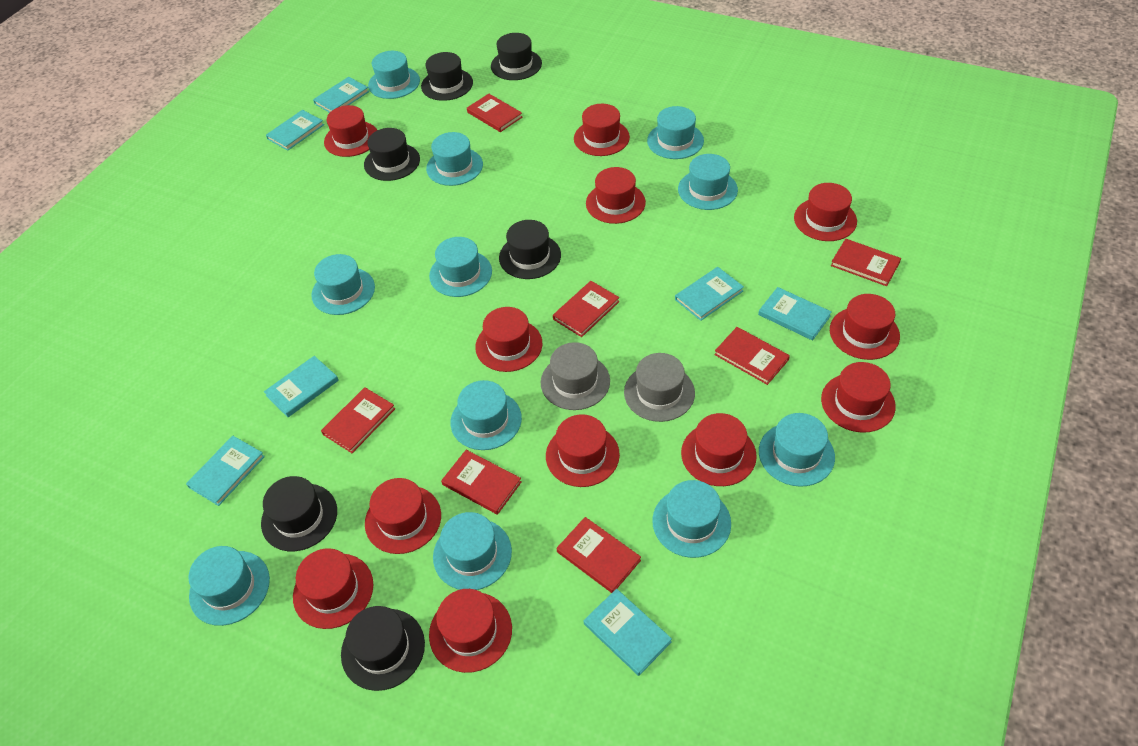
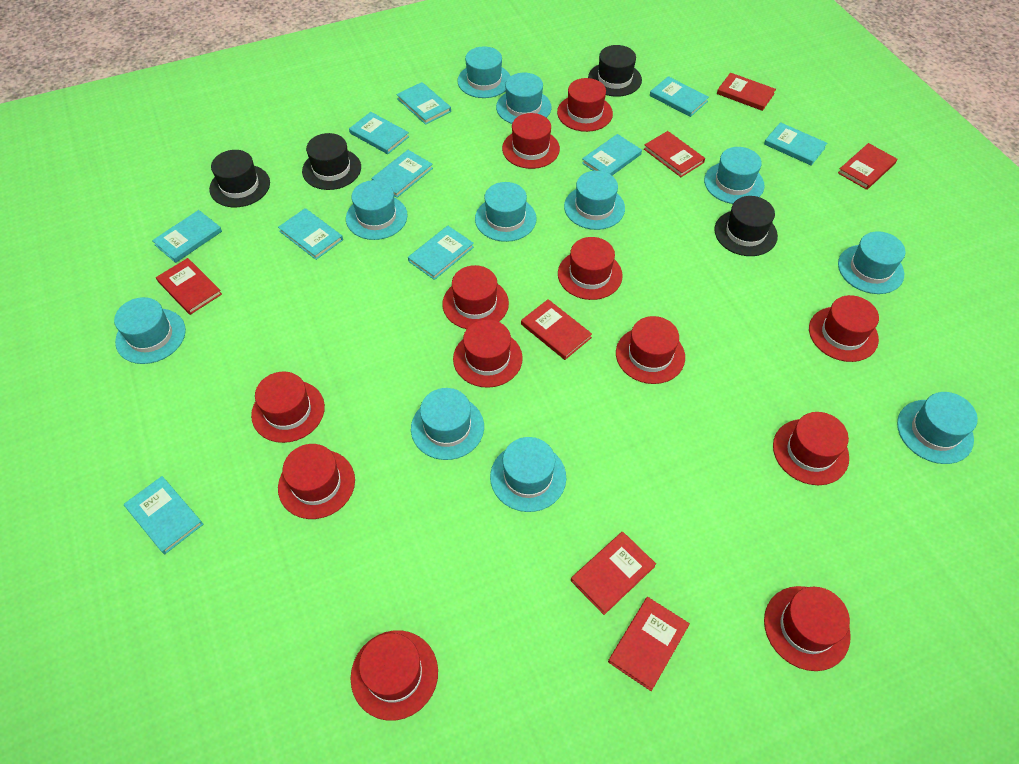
black hat: [261,476,337,551] [341,606,425,691] [364,128,420,181] [421,52,473,101] [491,33,542,80] [499,220,561,279] = 6 -> [209,150,270,207] [302,133,361,190] [588,45,642,97] [714,196,778,256] = 4
grey hat: [541,342,610,410] [624,353,695,422] = 2 -> none = 0
turquoise book: [186,436,265,506] [264,356,339,417] [266,110,324,151] [313,77,369,113] [584,589,672,676] [675,267,744,321] [758,287,832,341] = 7 -> [124,476,203,554] [152,210,222,263] [278,208,343,260] [349,112,409,154] [372,150,433,198] [396,82,451,125] [408,226,474,280] [582,134,642,175] [650,76,709,117] [764,122,827,166] = 10

